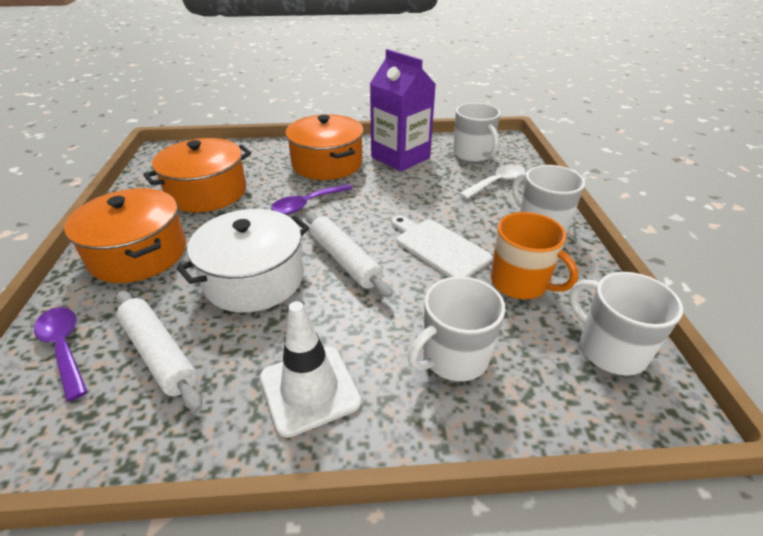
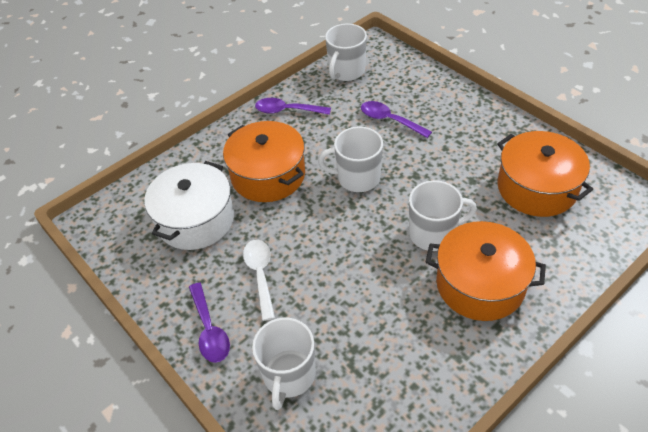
orange mug: [491,212,578,299] = 1 -> none = 0
purple carton: [370,49,436,172] = 1 -> none = 0
purple spoon: [34,307,88,401] [271,183,353,214] = 2 -> [189,282,230,363] [255,98,331,115] [361,101,432,138] = 3
white cutting board: [392,216,492,277] = 1 -> none = 0
white rolling pin: [116,291,202,411] [305,212,393,298] = 2 -> none = 0
white traffic cone: [260,301,361,438] = 1 -> none = 0

